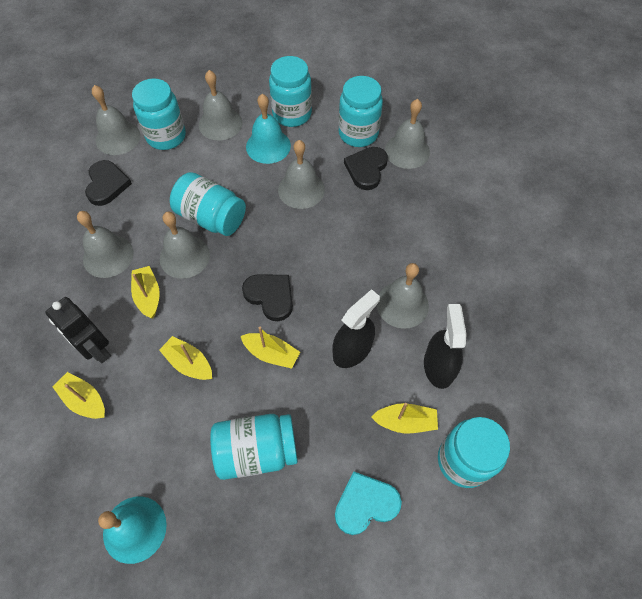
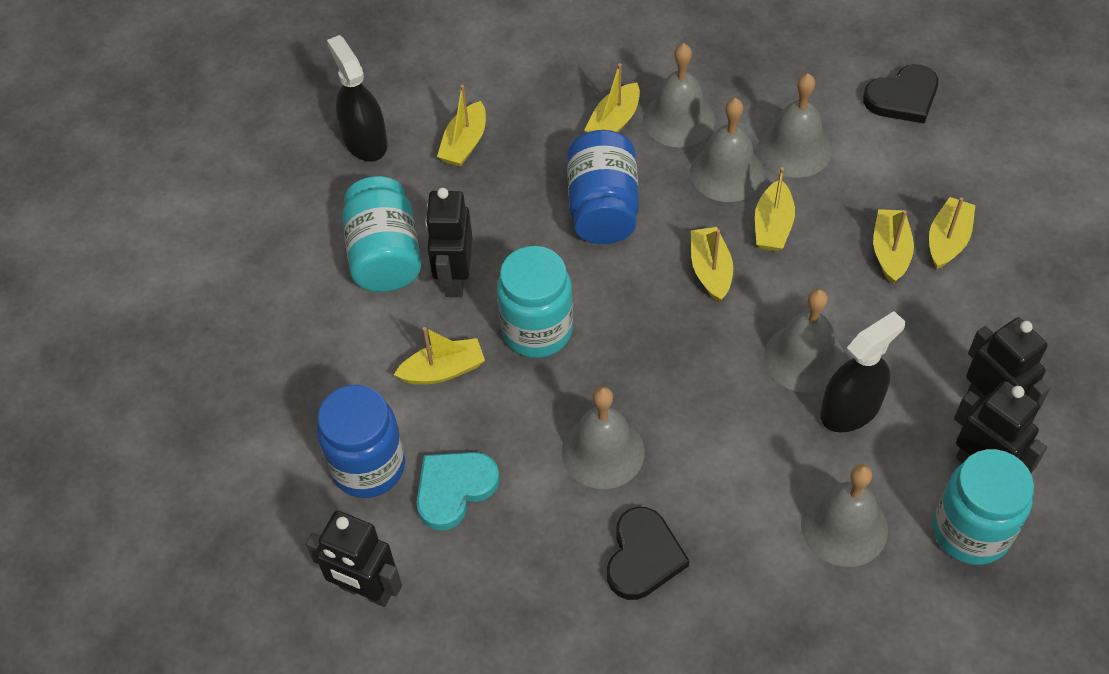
black heart: [85,160,132,206] [242,274,293,321] [344,147,388,190] = 3 -> [607,507,690,600] [863,64,938,124] = 2
black robot: [45,297,111,364] = 1 -> [306,511,402,607] [425,188,472,297] [954,381,1047,473] [966,317,1051,410] = 4
blue jar: none = 0 -> [317,385,405,498] [567,130,639,244] = 2
grey bell: [77,211,133,278] [92,85,140,155] [160,212,210,279] [199,70,242,140] [278,140,325,209] [377,263,429,329] [385,99,430,169] = 7 -> [562,387,645,489] [643,43,715,147] [690,98,764,202] [758,73,832,178] [764,289,845,393] [801,464,888,567] = 6
turquoise bell: [98,496,167,564] [246,94,291,164] = 2 -> none = 0
turquoise jar: [132,79,186,150] [170,172,246,236] [210,414,298,480] [269,56,312,127] [339,76,383,147] [438,417,510,488] = 6 -> [342,176,421,292] [497,246,573,358] [933,449,1034,565] = 3
yellow boat: [53,372,105,419] [131,266,160,319] [159,336,212,380] [241,327,300,369] [371,403,438,433] = 5 -> [394,327,485,385] [437,85,486,167] [584,63,640,133] [691,227,733,302] [755,167,795,251] [873,209,914,284] [929,197,976,270] = 7

